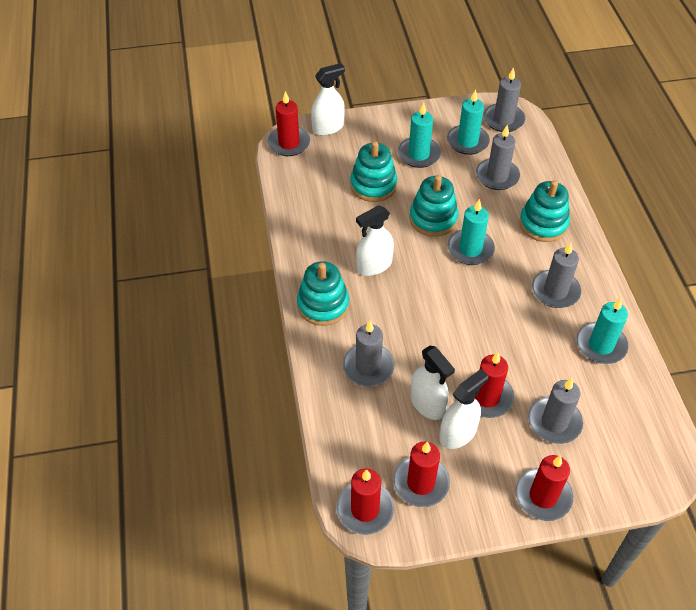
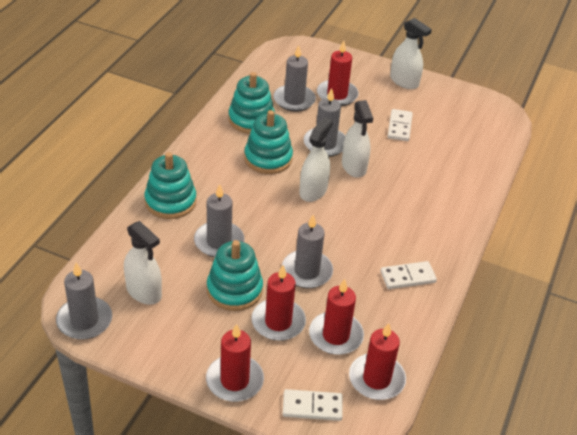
turquoise candle: [398,103,441,168] [447,89,490,155] [448,199,495,265] [577,298,628,364] = 4 -> none = 0
white domino: none = 0 -> [283,389,343,421] [380,261,437,289] [387,109,413,141] = 3

